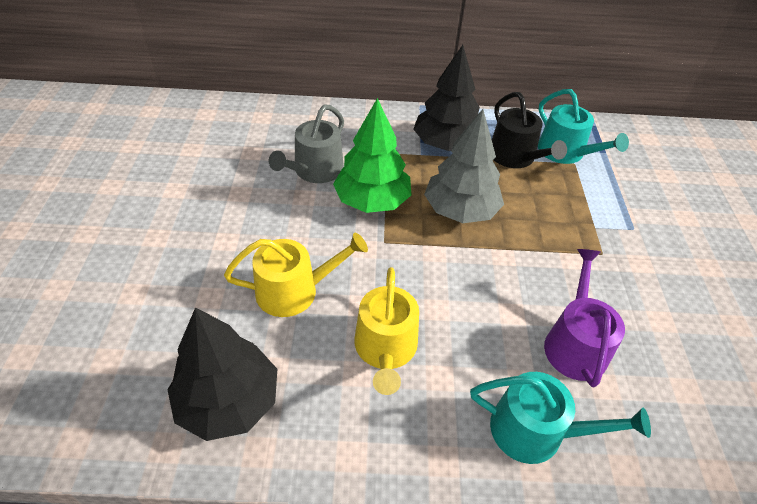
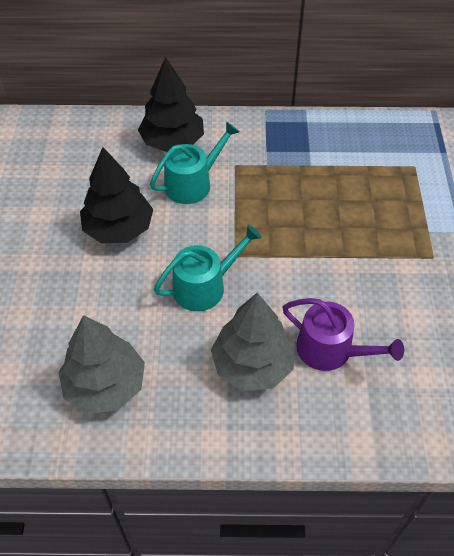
black watering can: [492,92,567,168] = 1 -> none = 0
green tree: [333,98,411,213] = 1 -> none = 0
grey tree: [424,109,504,223] = 1 -> [58,315,145,414] [211,293,294,391] = 2
grey watering can: [269,105,344,183] = 1 -> none = 0
yellow watering can: [224,233,368,317] [354,267,419,395] = 2 -> none = 0

